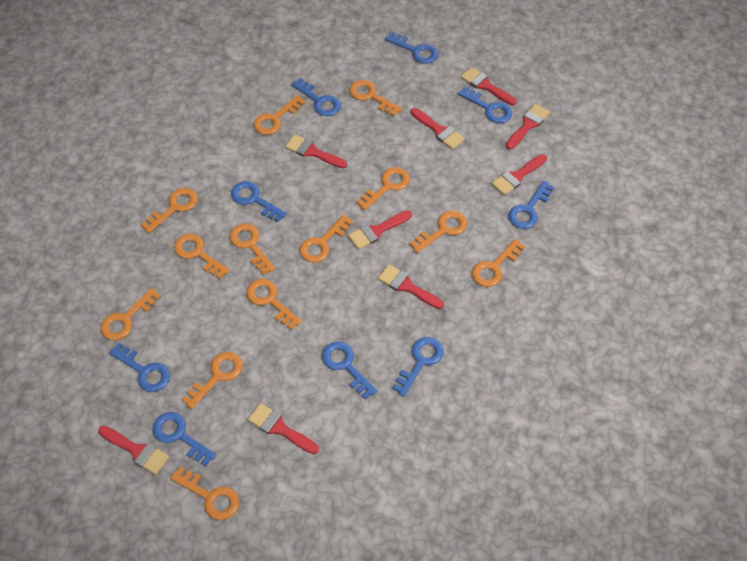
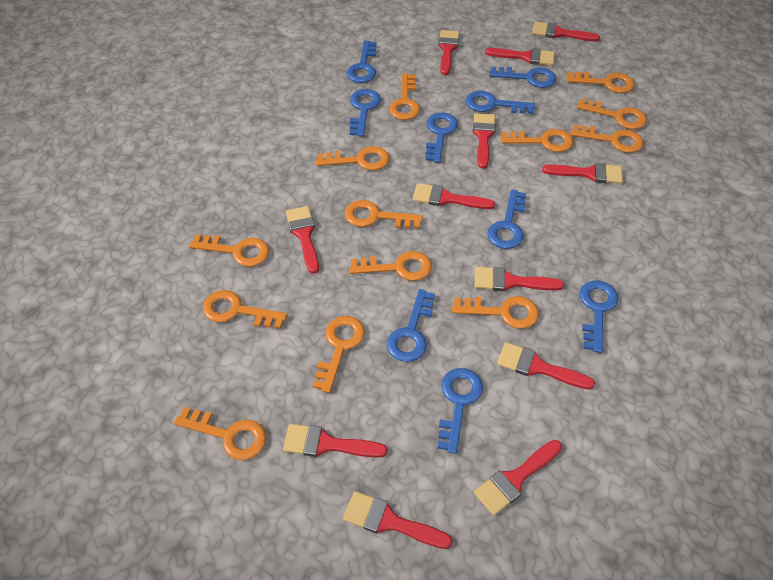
red brush: [98,426,169,475] [248,403,319,454] [285,134,347,168] [348,210,412,250] [378,264,444,309] [411,108,465,149] [461,67,516,105] [491,154,547,195] [506,104,550,150] = 9 -> [283,424,387,458] [286,206,319,274] [343,491,453,549] [413,183,495,209] [438,30,460,75] [473,113,496,169] [474,267,564,291] [474,440,562,516] [485,48,555,66] [497,342,595,389] [532,21,600,41] [542,163,623,184] = 12

